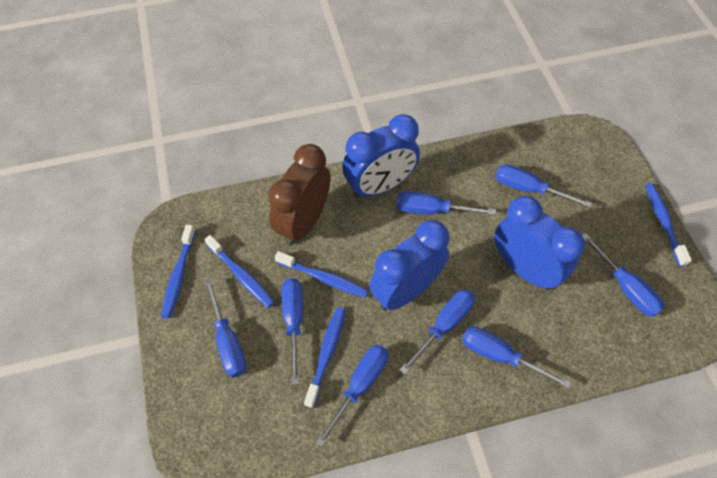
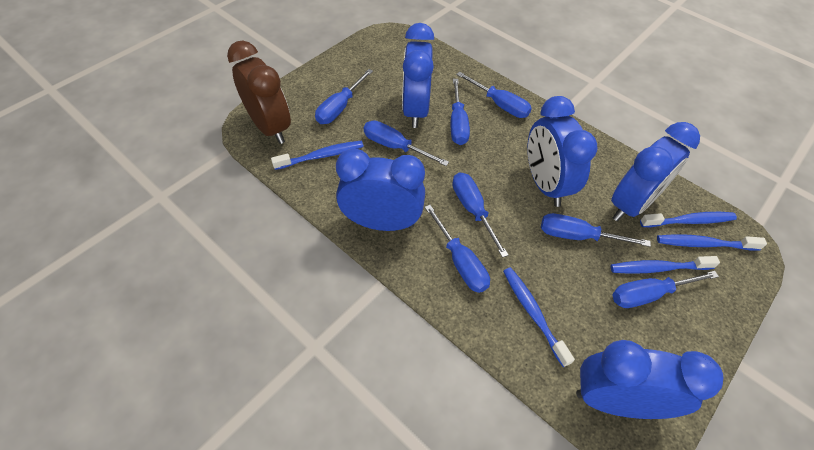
blue clock: [342,114,420,198] [369,220,449,311] [494,196,585,290] = 3 -> [336,148,425,231] [402,23,434,128] [528,96,597,207] [576,340,723,419] [611,122,700,221] = 5

